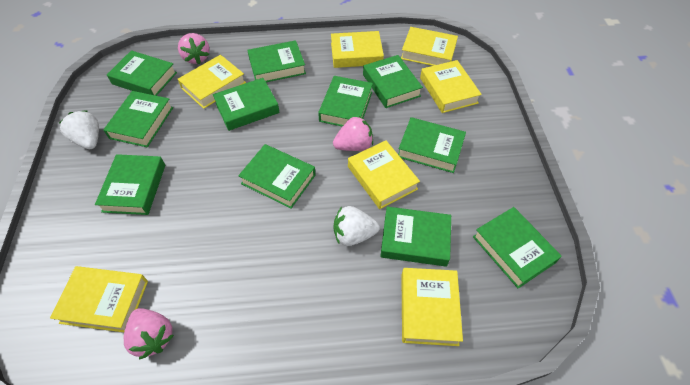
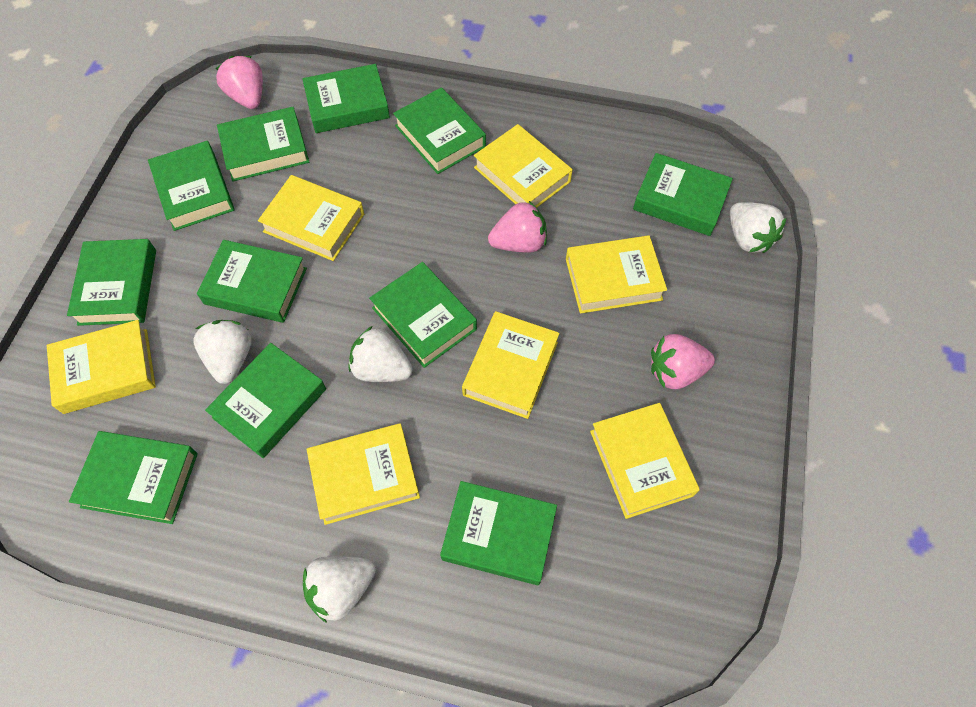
white strawberry: [59,110,99,149] [334,206,380,246] = 2 -> [193,320,252,384] [303,556,376,623] [349,326,413,382] [730,202,786,253] = 4

